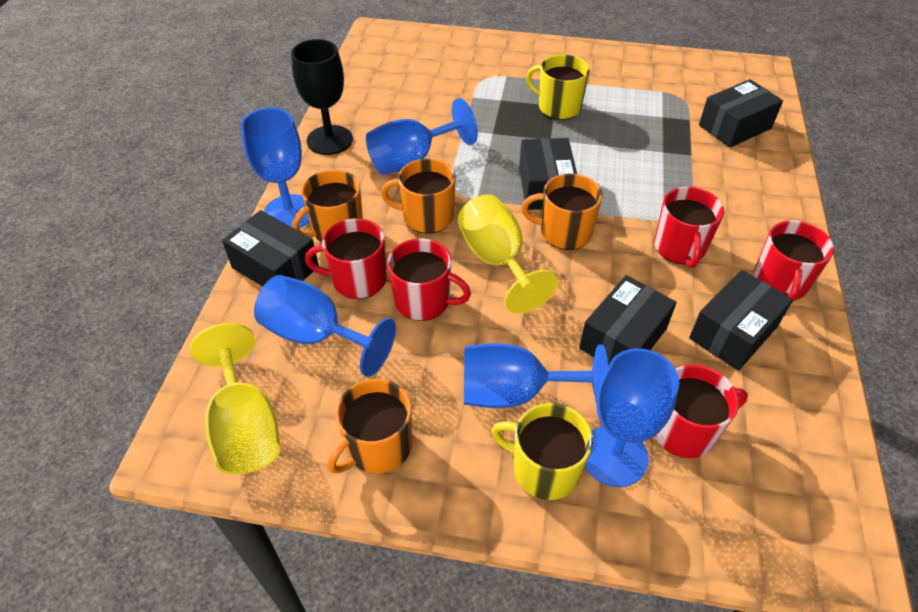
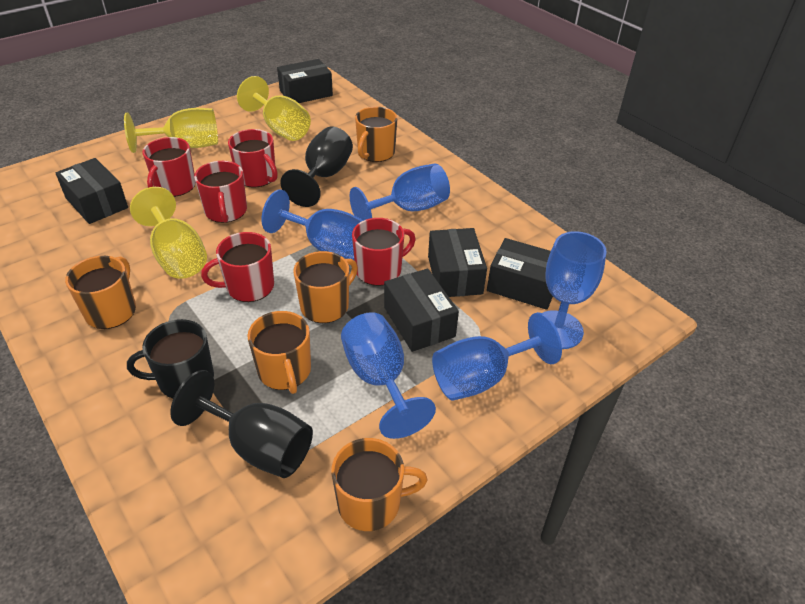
black goblet: [291,39,353,155] = 1 -> [170,370,313,478] [280,127,353,207] = 2
black mug: none = 0 -> [127,319,214,399] = 1
orange mug: [292,170,363,242] [327,379,412,474] [381,159,456,234] [521,174,603,250] = 4 -> [65,256,136,329] [247,311,311,394] [293,251,358,323] [331,438,428,531] [355,107,397,162] = 5
yellow goblet: [190,323,280,474] [458,194,558,314] = 2 -> [124,108,218,153] [130,187,207,279] [237,76,311,141] = 3
yellow mug: [491,403,593,500] [526,55,590,120] = 2 -> none = 0

